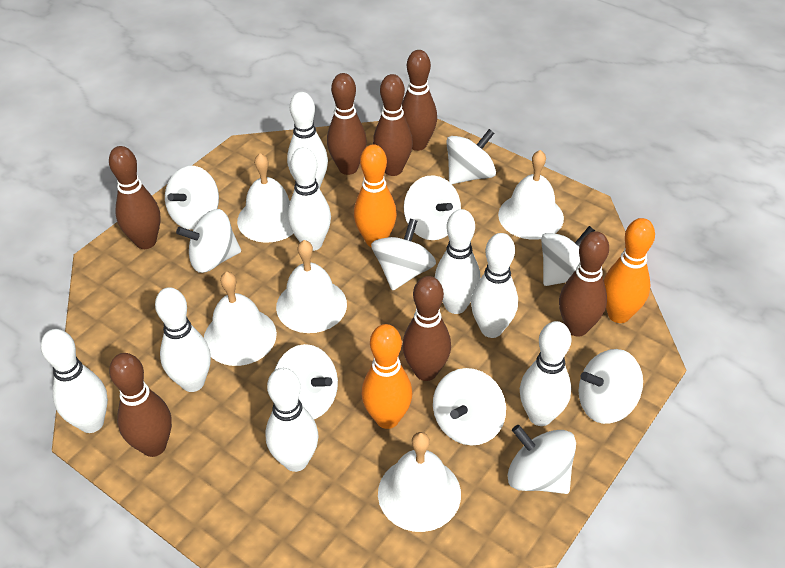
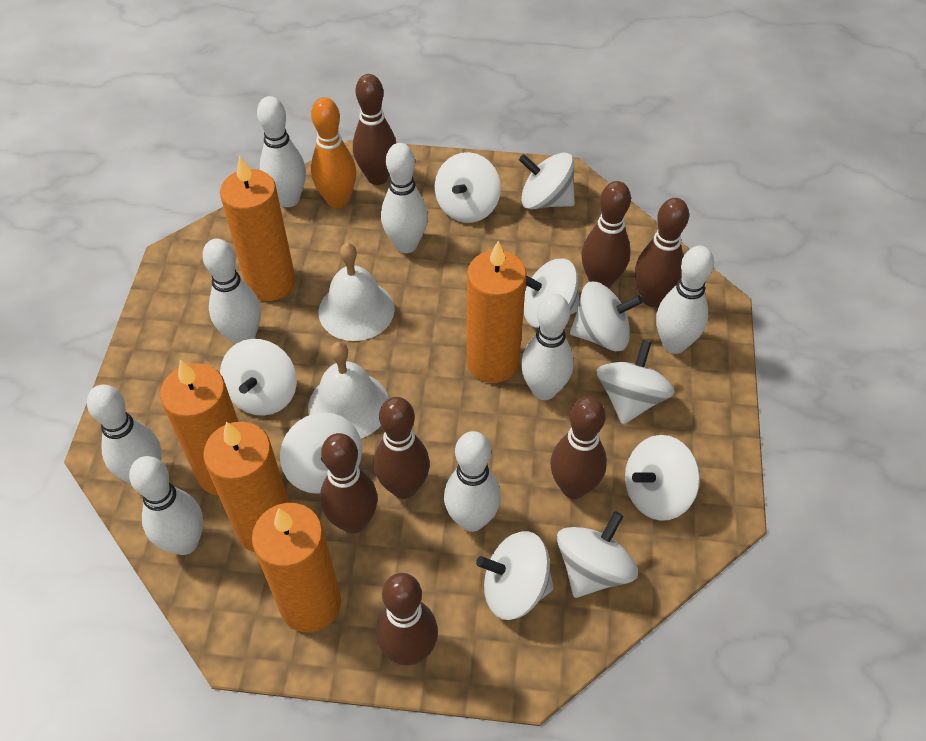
orange bowling pin: [354,144,397,247] [361,324,412,429] [604,218,655,323] = 3 -> [311,97,357,208] = 1
orange candle: none = 0 -> [160,360,239,496] [203,422,289,552] [220,155,296,301] [252,503,341,632] [467,241,527,383] = 5
white bell: [204,272,277,366] [237,153,294,243] [276,240,347,333] [378,432,461,532] [498,150,564,240] = 5 -> [308,342,389,439] [318,243,395,341] = 2

